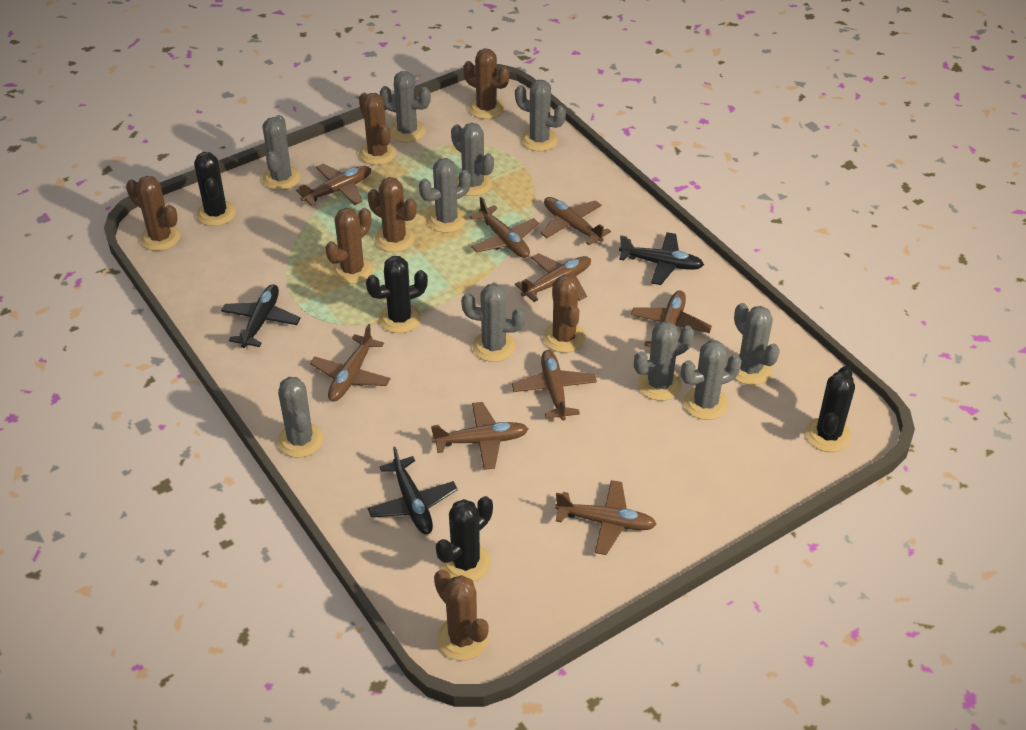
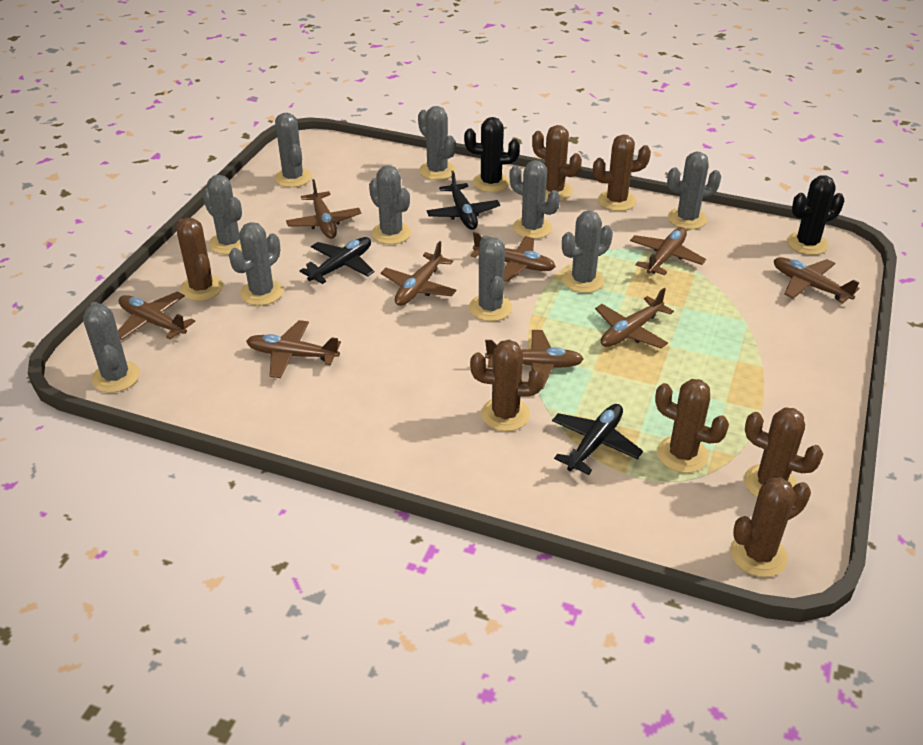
black cactus: [194,152,236,226] [366,256,428,333] [436,496,493,582] [805,366,855,452] = 4 -> [464,117,520,192] [787,175,844,255] = 2

